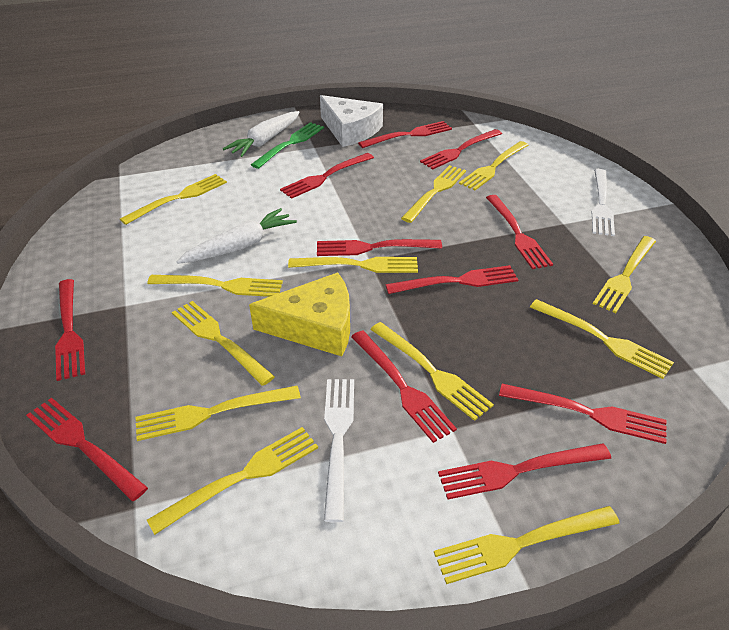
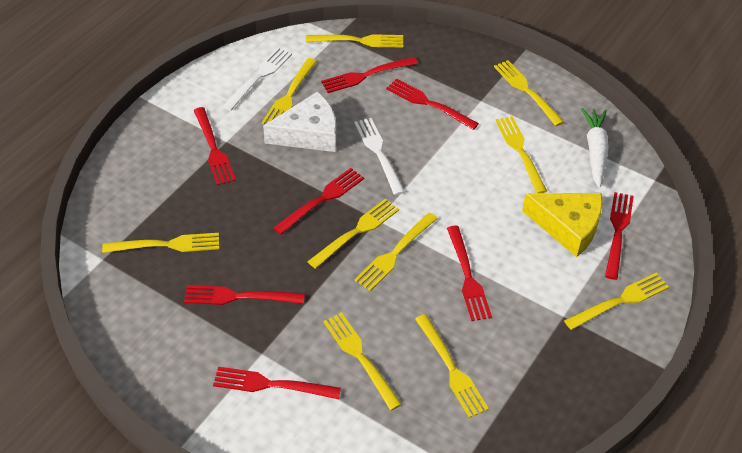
green fork: [251,122,324,169] = 1 -> none = 0
red fork: [26,398,148,501] [55,279,85,381] [280,153,374,199] [317,239,442,256] [351,331,457,443] [358,121,452,148] [385,265,518,294] [420,129,502,169] [438,443,611,499] [486,195,553,269] [499,384,667,444] = 11 -> [184,285,305,305] [194,107,236,185] [213,367,341,399] [273,168,364,234] [321,57,418,93] [386,79,479,130] [447,226,492,321] [605,192,634,280] = 8
white carrot: [176,208,297,264] [223,111,299,157] = 2 -> [581,108,609,188] = 1
yellow fork: [120,174,227,225] [136,386,301,441] [147,275,283,297] [147,427,318,535] [172,301,275,386] [288,257,418,273] [370,322,494,421] [401,165,466,223] [434,506,619,584] [459,141,528,190] [530,299,674,379] [593,236,656,313] = 12 -> [102,233,219,253] [262,58,317,124] [306,34,403,47] [307,199,399,269] [323,312,402,411] [354,212,438,291] [415,314,489,418] [494,60,564,126] [495,116,547,193] [564,273,669,330] = 10

